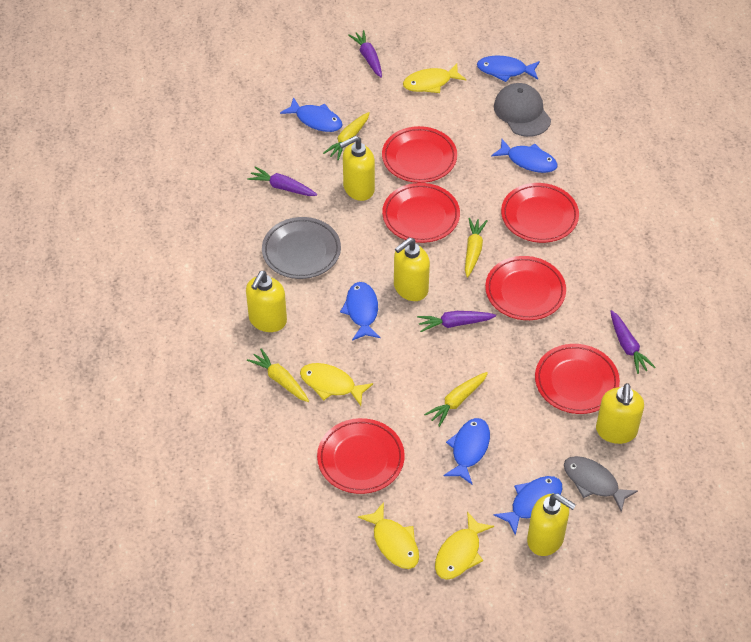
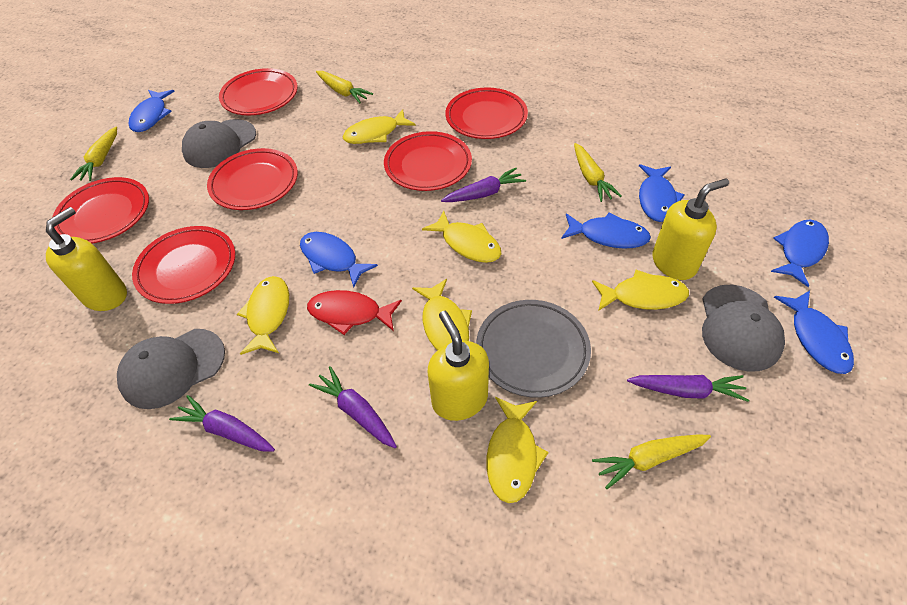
grey cap: [494,83,551,137] = 1 -> [117,329,225,409] [182,119,256,168] [702,285,785,372] = 3
grey fish: [564,456,638,512] = 1 -> none = 0
red fish: none = 0 -> [307,290,402,335] = 1
yellow fish: [300,363,373,406] [358,502,419,569] [403,64,466,93] [435,512,494,580] = 4 -> [237,276,289,355] [343,109,416,144] [412,279,472,350] [422,210,502,263] [487,397,549,503] [592,270,689,311] = 6
yellow soap dispenser: [246,271,287,332] [340,136,375,201] [394,238,430,301] [527,494,576,556] [596,383,644,444] = 5 -> [46,207,127,311] [428,311,489,421] [652,178,729,280] = 3

